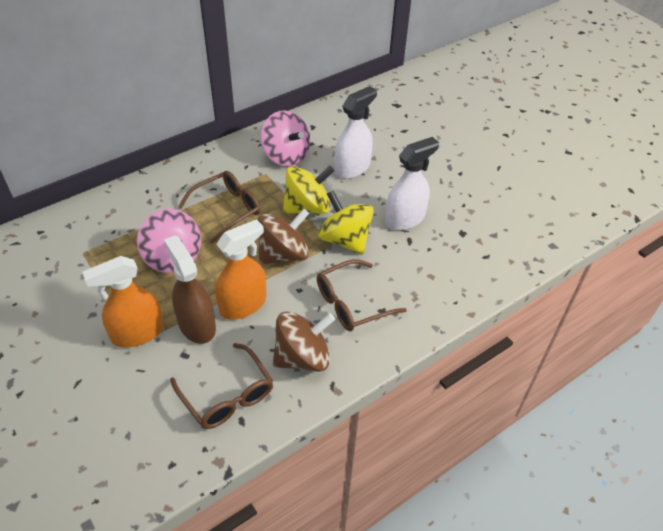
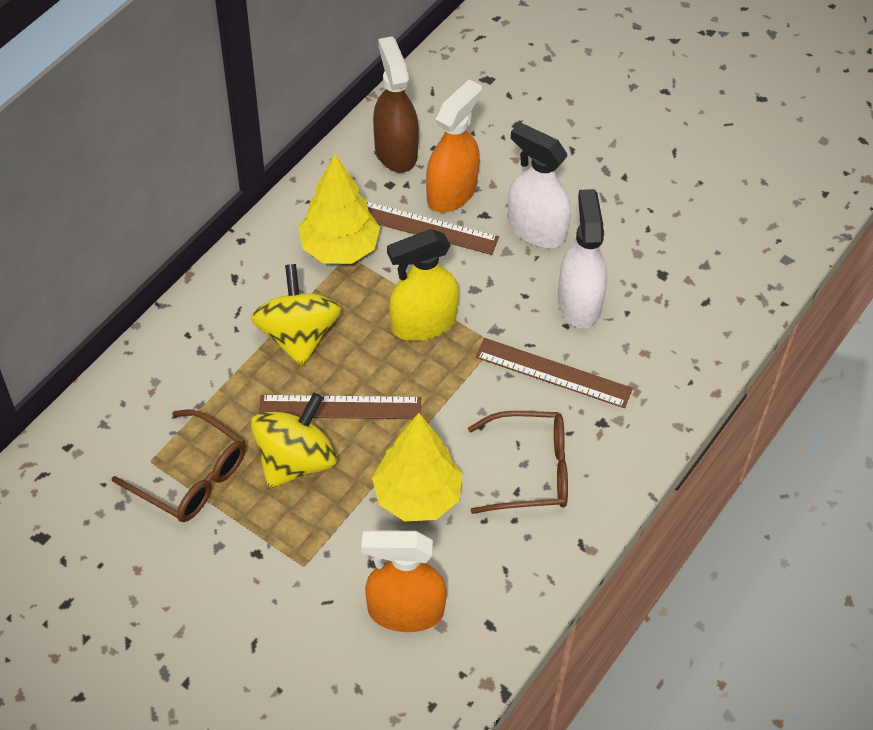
brown glasses: [170,343,273,429] [178,171,260,244] [317,259,407,331] = 3 -> [112,410,246,522] [468,411,568,514] = 2
brown ruler: none = 0 -> [259,395,421,419] [367,201,499,255] [476,338,633,408] = 3
brown spinning top: [258,209,309,265] [273,311,335,372] = 2 -> none = 0
pink spinning top: [137,209,201,273] [261,110,310,167] = 2 -> none = 0
yellow spray bottle: none = 0 -> [387,229,459,341] = 1
yellow tree: none = 0 -> [299,154,380,264] [372,413,462,522] = 2

